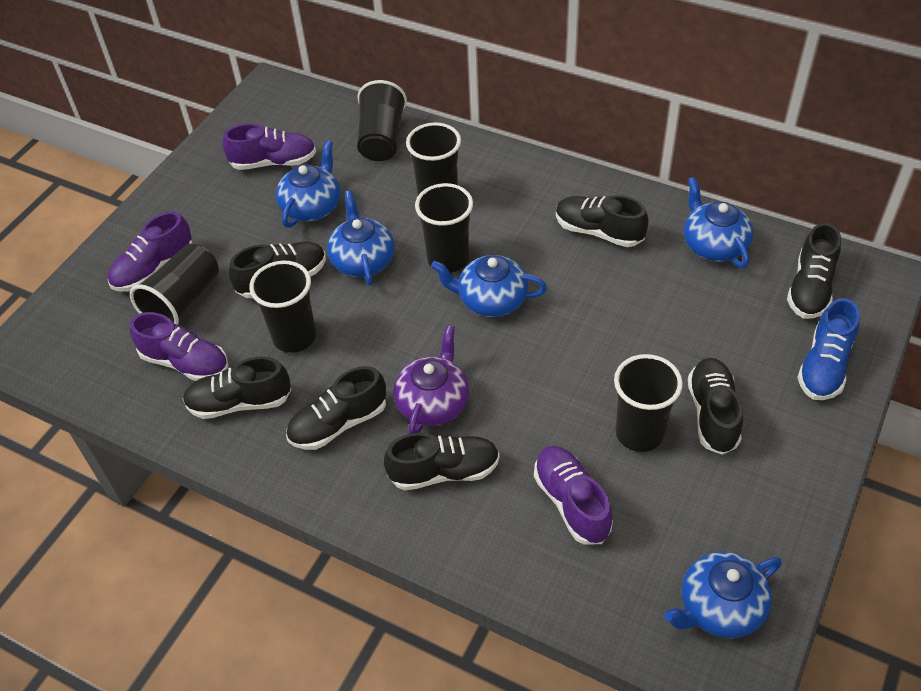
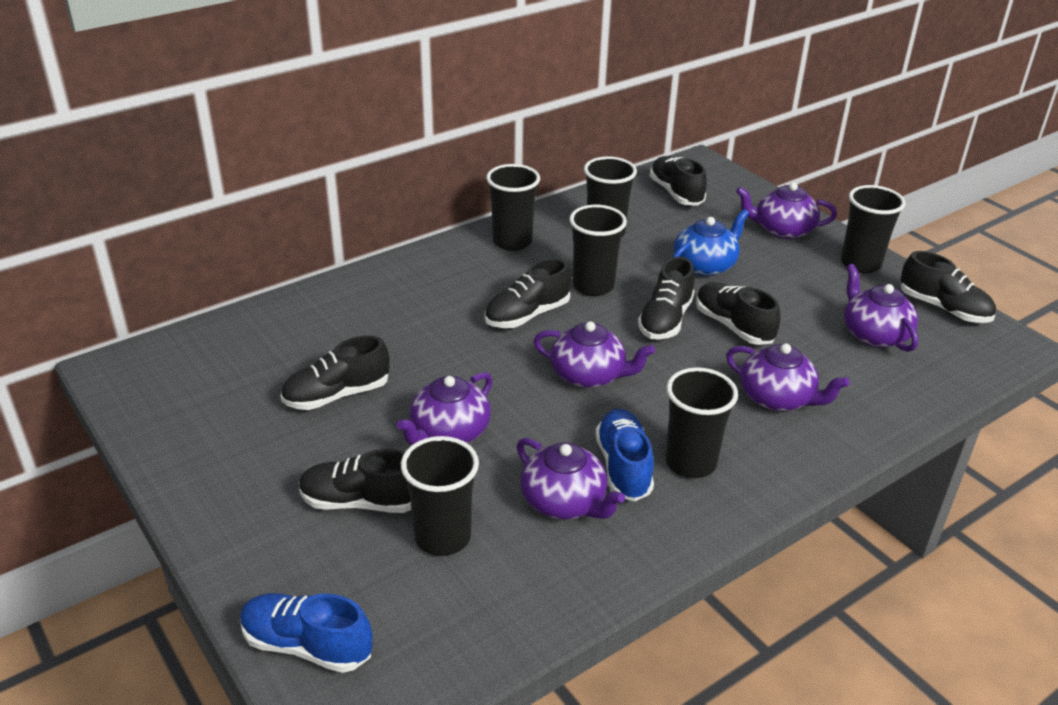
blue shoe: [797,298,860,400] = 1 -> [240,593,373,673] [595,409,654,502] = 2
blue teapot: [276,140,340,228] [327,190,395,286] [431,255,547,317] [664,552,782,638] [684,177,753,268] = 5 -> [673,209,749,276] = 1
purple shoe: [108,212,192,292] [130,312,228,381] [222,124,316,170] [534,446,613,544] = 4 -> none = 0
purple teapot: [394,325,469,434] = 1 -> [396,372,492,445] [517,438,625,519] [534,321,655,388] [726,343,850,411] [736,182,837,239] [844,264,918,352] = 6

